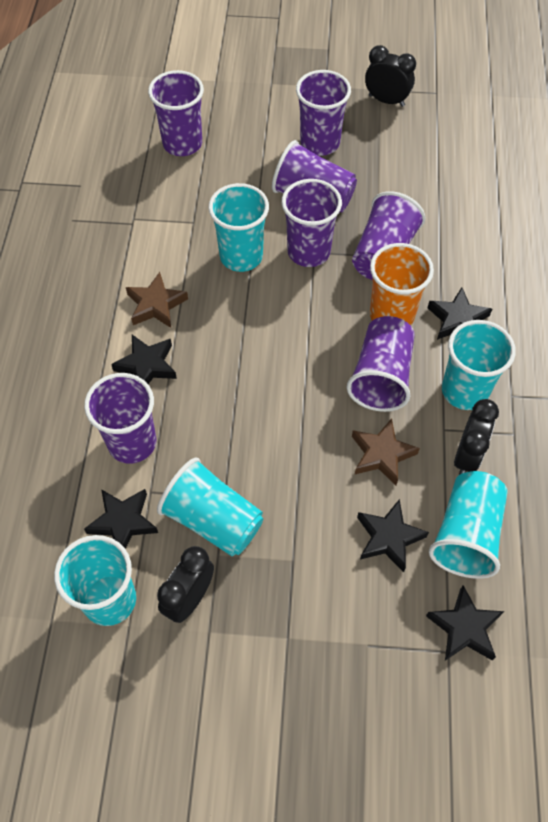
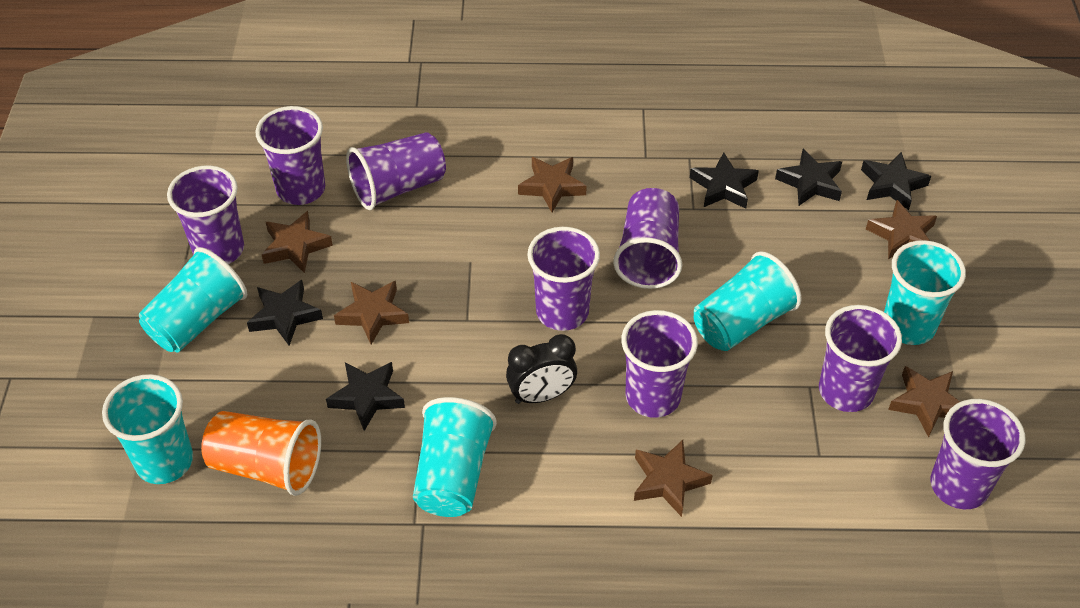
black clock: [157,546,214,623] [365,45,416,107] [454,399,499,475] = 3 -> [506,334,577,404] = 1
brown star: [126,272,188,328] [352,418,420,485] = 2 -> [261,211,333,273] [334,281,409,345] [518,157,587,212] [634,440,713,517] [866,200,937,259] [888,366,960,437] = 6
purple cup: [84,373,156,464] [148,70,204,156] [272,140,357,214] [282,179,342,267] [296,70,351,156] [347,316,415,412] [352,191,426,280] = 7 -> [167,166,244,264] [255,106,325,205] [346,132,446,210] [527,227,600,331] [613,188,682,289] [621,310,698,418] [819,305,902,412] [931,399,1026,509] = 8

